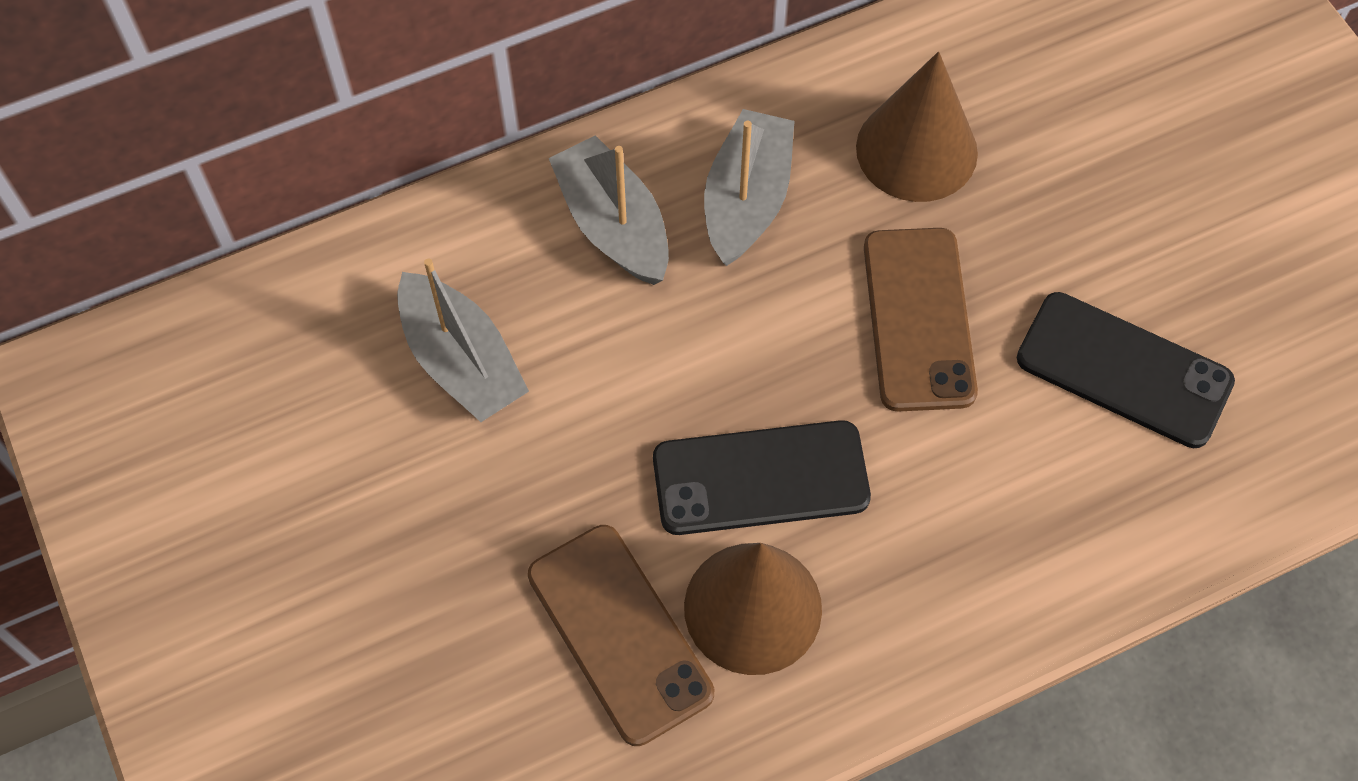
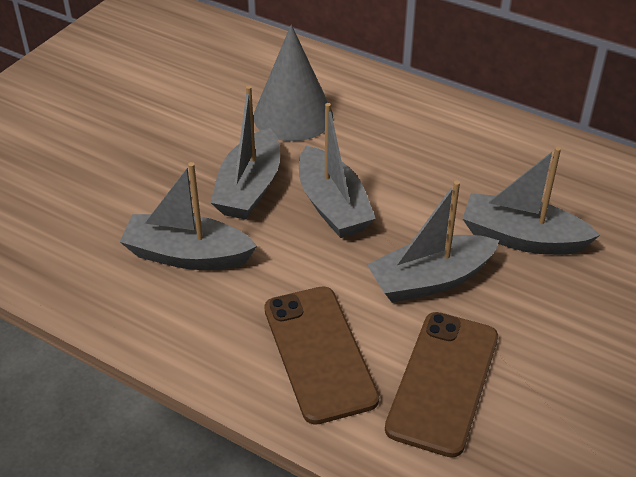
black phone: [653,420,871,535] [1017,292,1235,448] = 2 -> none = 0
brown cone: [684,543,822,675] [856,51,978,202] = 2 -> none = 0
grey boat: [397,259,529,422] [549,135,669,285] [704,109,795,266] = 3 -> [120,162,257,270] [211,86,280,220] [299,103,376,238] [367,181,499,303] [462,147,600,255] = 5
grey cone: none = 0 -> [253,24,333,141] = 1

